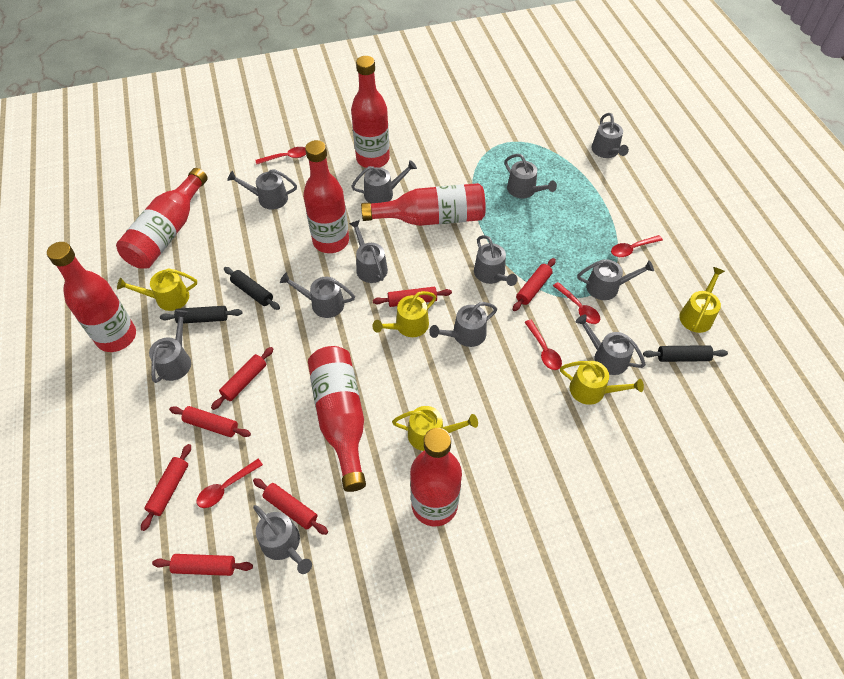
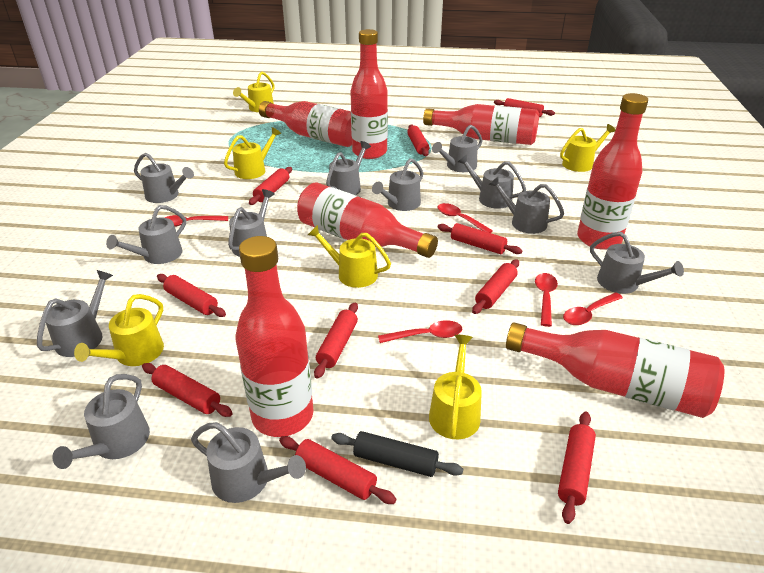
black rolling pin: [160,306,242,324] [224,267,280,310] [643,345,728,362] = 3 -> [331,431,463,477] = 1
red rolling pin: [141,444,191,531] [152,554,253,576] [169,406,251,437] [211,347,273,410] [253,478,328,535] [373,287,452,307] [513,258,556,311] = 7 -> [142,363,233,417] [157,274,226,317] [249,167,292,205] [279,436,396,504] [314,302,358,379] [407,125,429,156] [437,223,522,254] [472,259,519,314] [494,98,555,117] [558,412,596,524] = 10
yellow watering can: [117,268,197,311] [373,291,436,337] [392,406,478,451] [560,361,644,405] [679,267,725,333] = 5 -> [74,294,164,366] [224,127,281,179] [233,71,274,112] [308,225,391,288] [429,335,482,439] [560,124,616,172] = 6

